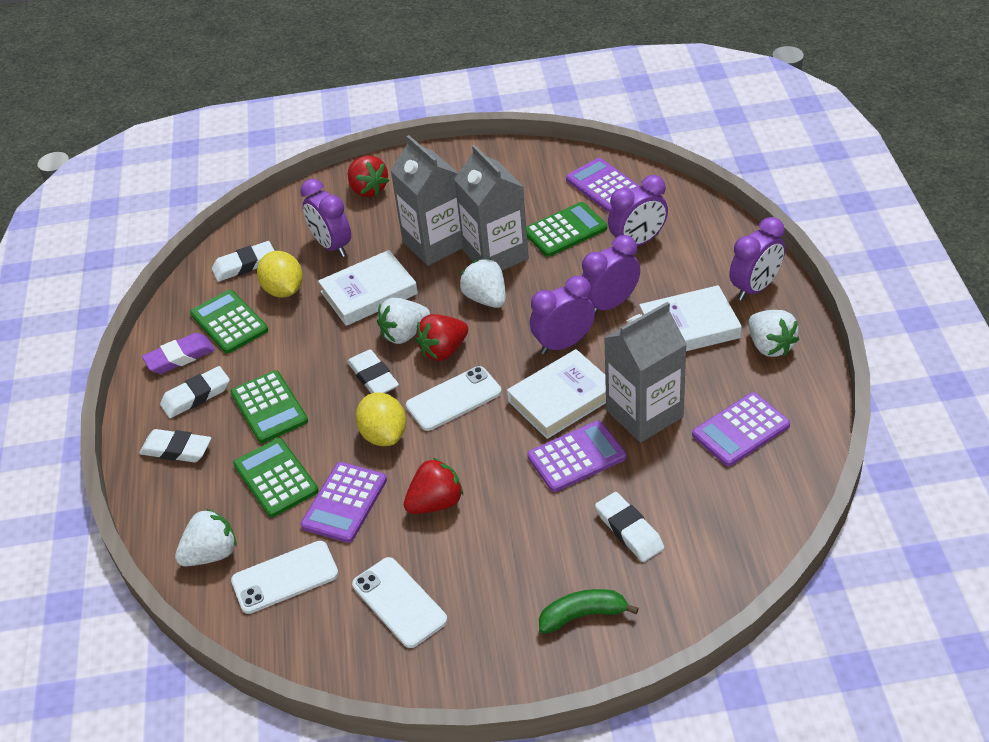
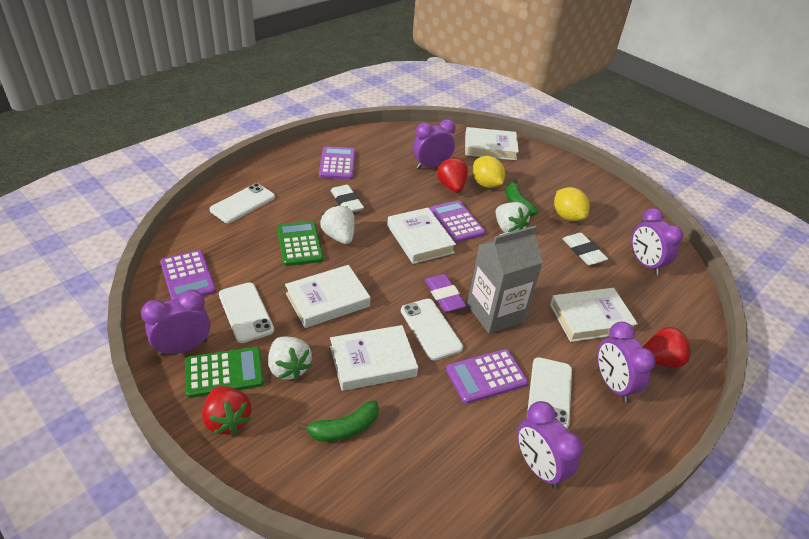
green banana: [539,589,639,634] = 1 -> [298,400,379,442] [506,179,538,216] = 2
green calculator: [190,290,268,354] [230,370,308,443] [233,438,319,517] [526,202,607,257] = 4 -> [185,347,264,398] [277,221,324,266] = 2
grey carton: [390,135,463,266] [454,145,529,271] [604,302,687,443] = 3 -> [467,226,543,334] = 1
white book: [318,250,418,326] [507,349,606,439] [639,285,742,351] = 3 -> [285,265,370,328] [330,325,418,391] [387,208,456,264] [465,127,519,160] [550,288,638,342] = 5
white eraser: [139,429,211,462] [160,366,230,418] [212,241,275,282] [347,349,399,393] [595,492,664,562] = 5 -> [331,185,364,212] [562,233,608,265] = 2
white phone: [231,541,339,614] [352,557,448,648] [406,366,502,431] = 3 -> [209,183,275,223] [219,282,274,343] [401,299,463,361] [528,357,572,429] = 4
white strawberry: [175,509,237,566] [377,297,430,344] [460,258,506,308] [748,310,799,357] = 4 -> [268,336,312,380] [320,205,355,244] [495,202,530,233] = 3

